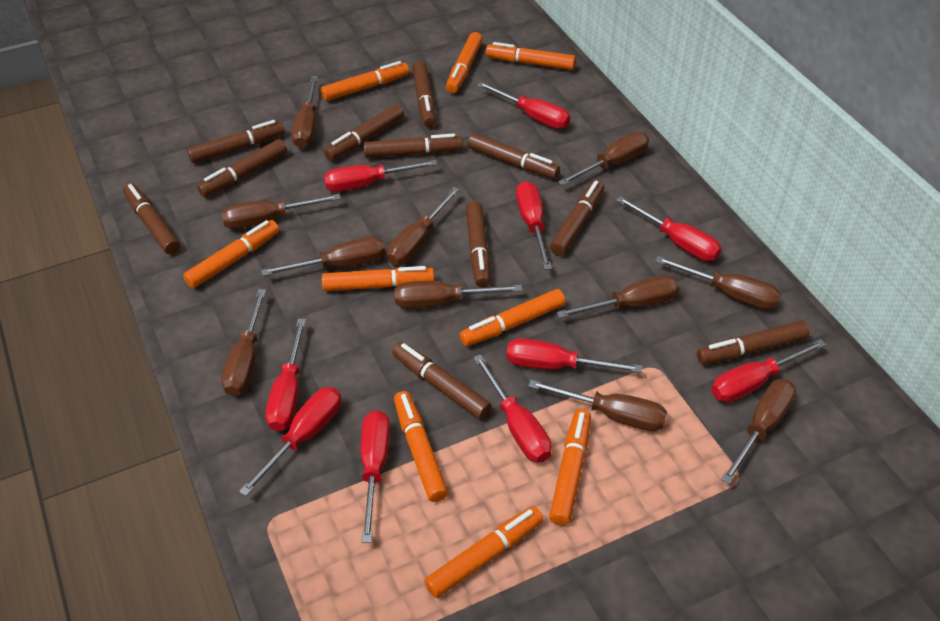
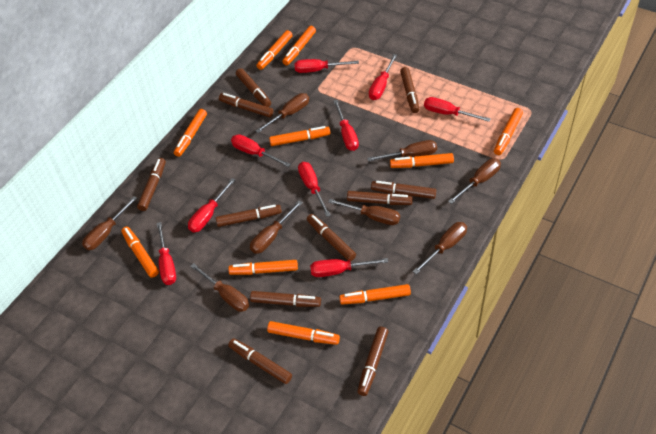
brown screwdriver: [221,289,266,396] [222,194,341,229] [261,237,385,276] [292,76,318,148] [387,187,460,265] [394,281,522,309] [528,380,667,431] [556,275,679,319] [558,132,649,186] [655,256,780,309] [721,379,796,484] = 11 -> [82,196,137,250] [190,263,249,312] [250,200,303,254] [256,93,309,133] [328,199,400,225] [367,140,437,161] [413,222,467,274] [448,158,501,204] = 8
orange marker: [183,220,279,288] [321,61,409,101] [322,266,434,291] [394,391,448,502] [424,506,543,598] [446,32,483,93] [460,289,565,346] [486,42,576,70] [549,409,591,525] = 9 -> [121,227,159,278] [174,109,207,157] [228,260,298,275] [257,30,292,70] [267,321,340,345] [269,126,331,146] [282,26,316,65] [339,284,411,305] [390,153,454,168] [494,108,523,155] = 10
red screwdriver: [239,387,341,496] [266,319,306,432] [324,160,438,192] [361,410,390,543] [473,354,552,463] [477,82,570,129] [507,338,642,373] [516,181,552,270] [616,196,722,261] [711,339,826,402] = 10 -> [157,222,176,285] [188,178,235,232] [231,134,291,167] [294,59,359,73] [298,162,331,217] [310,258,388,277] [333,100,359,151] [369,54,397,100] [424,97,491,122] = 9

